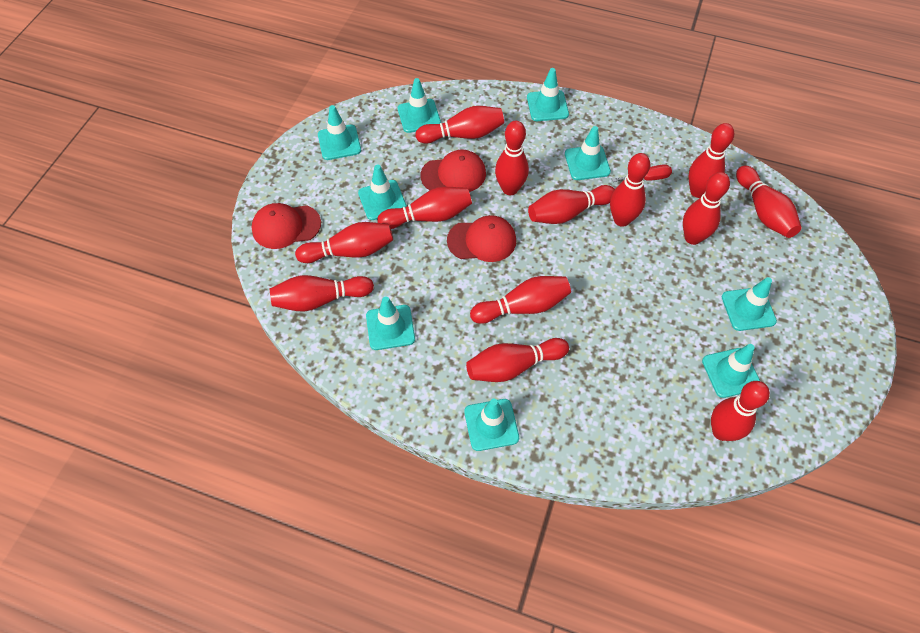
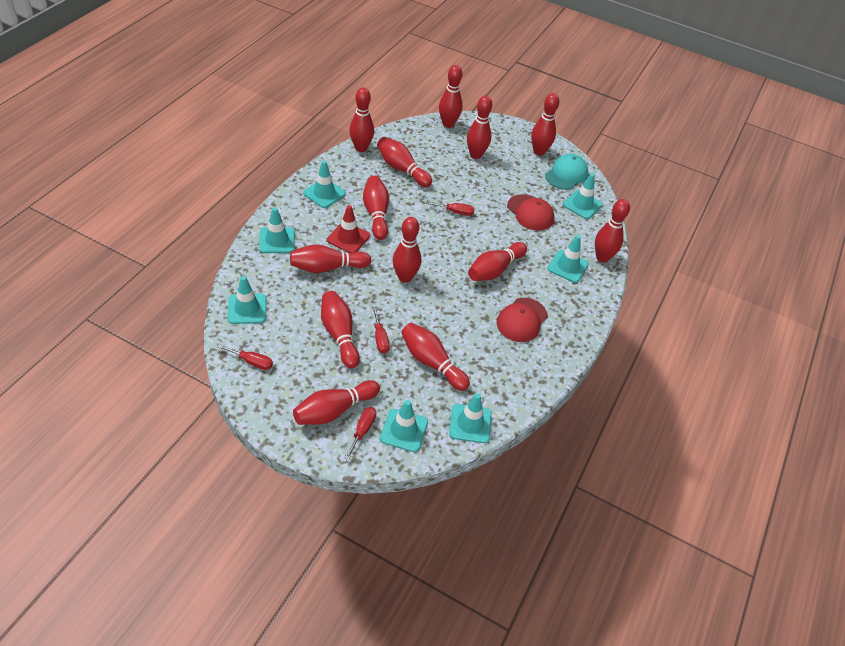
red cap: [252,203,321,249] [420,150,486,192] [447,215,516,262] = 3 -> [497,298,548,342] [507,194,554,231] = 2
red screwdriver: [612,164,672,182] = 1 -> [217,344,273,370] [344,407,376,460] [373,307,390,354] [426,201,475,216] = 4
red traffic cone: none = 0 -> [327,205,370,253] = 1
turquoise cap: none = 0 -> [545,154,589,190] = 1
turquoise traffic cone: [318,105,361,160] [358,164,407,220] [366,296,415,350] [398,78,441,133] [464,398,519,451] [527,68,569,121] [565,126,611,180] [702,344,760,398] [722,277,777,331] = 9 -> [227,276,266,324] [259,207,295,253] [303,161,346,208] [380,400,428,452] [449,393,492,443] [547,235,589,283] [563,173,603,219] = 7

